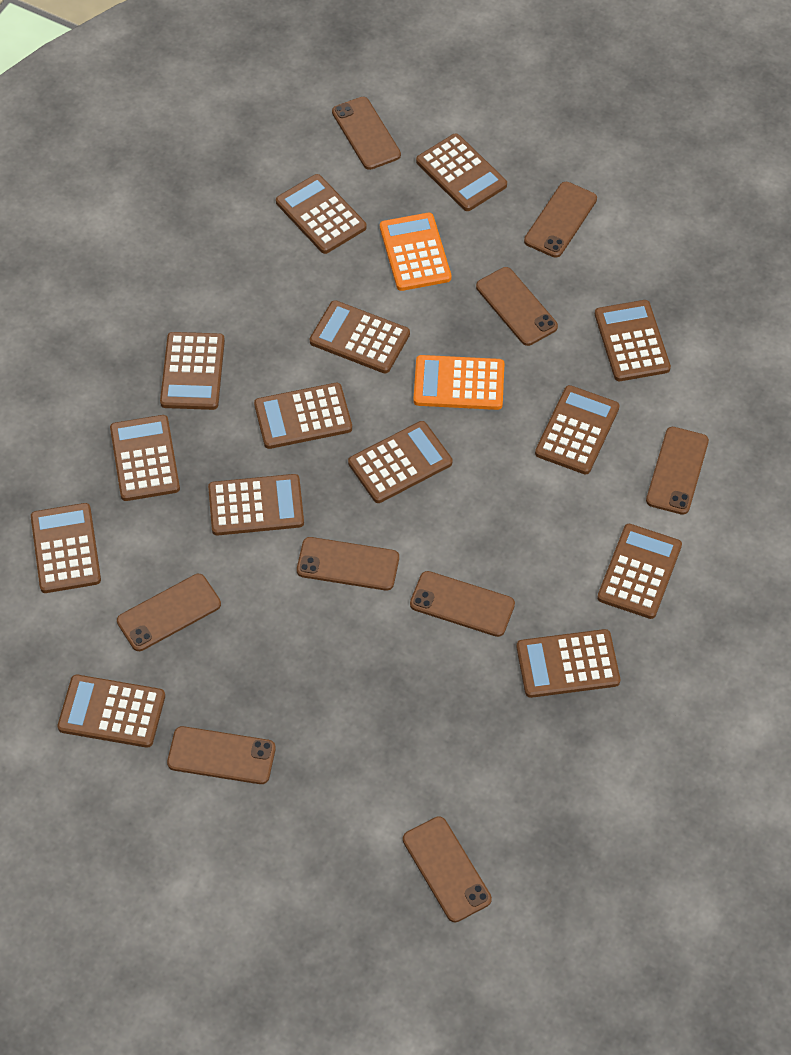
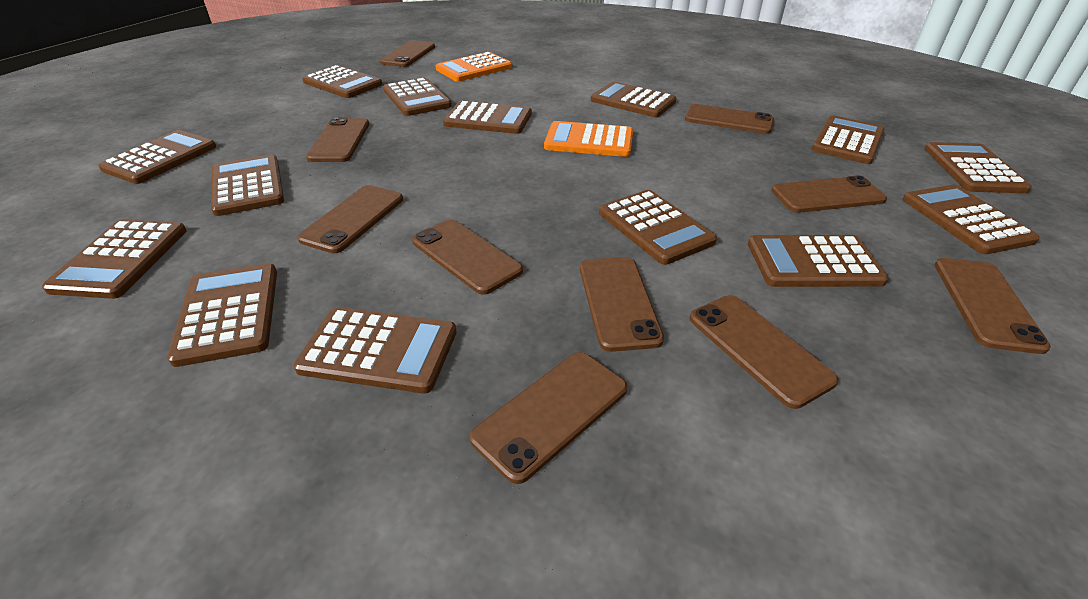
brown phone: [117,574,221,651] [167,726,276,784] [297,537,399,591] [332,97,401,170] [403,816,492,922] [410,571,515,637] [476,267,558,346] [524,182,597,258] [646,427,709,515] = 9 -> [297,185,403,253] [306,117,369,162] [380,40,435,67] [412,219,523,295] [470,352,627,484] [580,257,664,352] [685,104,774,134] [689,295,838,409] [772,175,887,213] [935,258,1051,354] = 10

